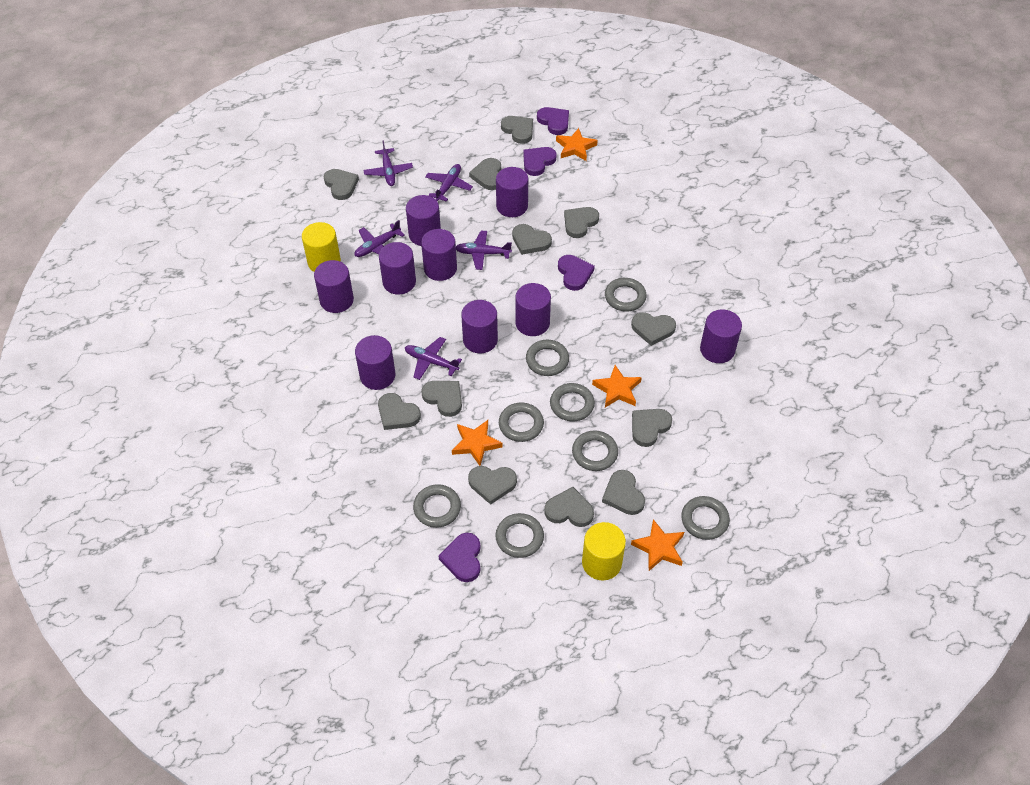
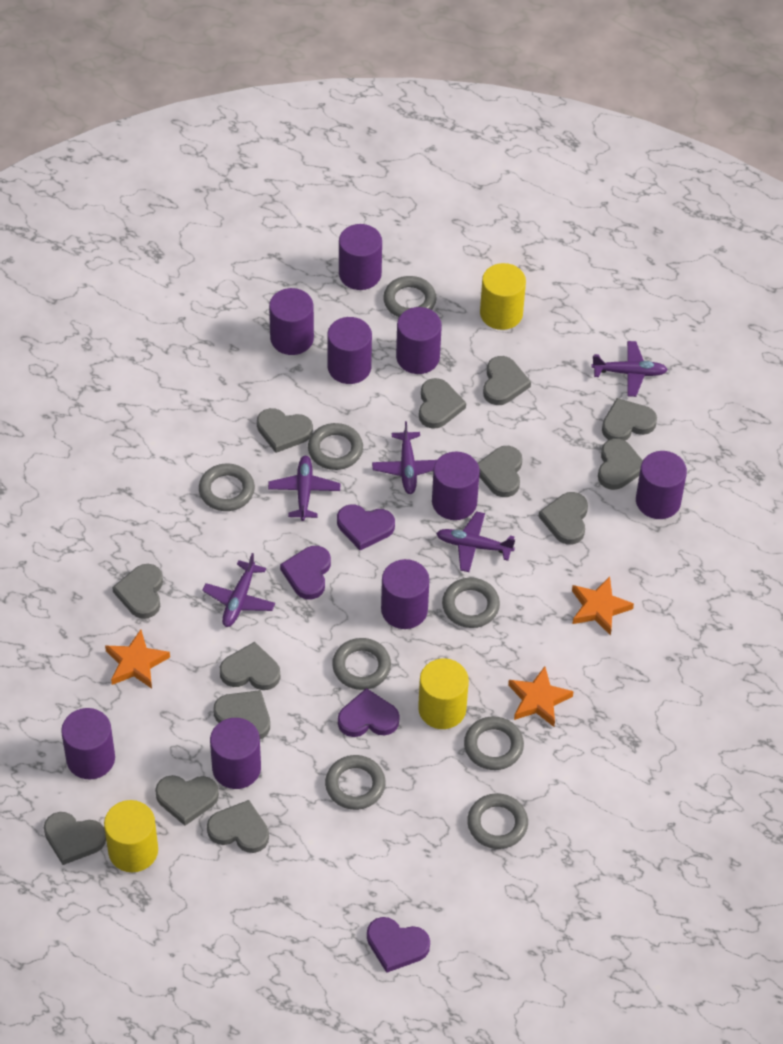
grey heart: [324,169,359,200] [378,393,421,430] [421,381,462,417] [468,466,517,505] [469,158,501,190] [501,116,533,144] [512,224,552,255] [544,487,594,527] [564,207,599,238] [602,470,645,515] [631,312,676,346] [632,409,672,447] = 12 -> [44,812,106,865] [112,564,163,619] [155,775,219,826] [207,800,269,853] [214,690,270,739] [220,642,280,690] [257,408,313,453] [419,378,466,429] [478,446,522,497] [483,356,531,405] [538,492,588,545] [598,438,643,490] [602,398,657,441] = 13
orange star: [452,420,503,466] [556,128,598,161] [592,365,642,408] [631,519,684,571] = 4 -> [105,630,170,689] [508,666,574,727] [572,576,634,636] = 3
yellow cylinder: [302,222,341,272] [582,522,626,580] = 2 -> [104,800,158,872] [418,658,469,729] [480,263,526,330] = 3

